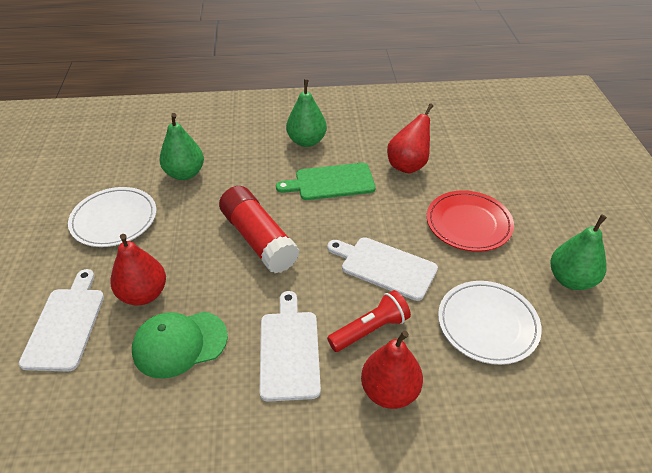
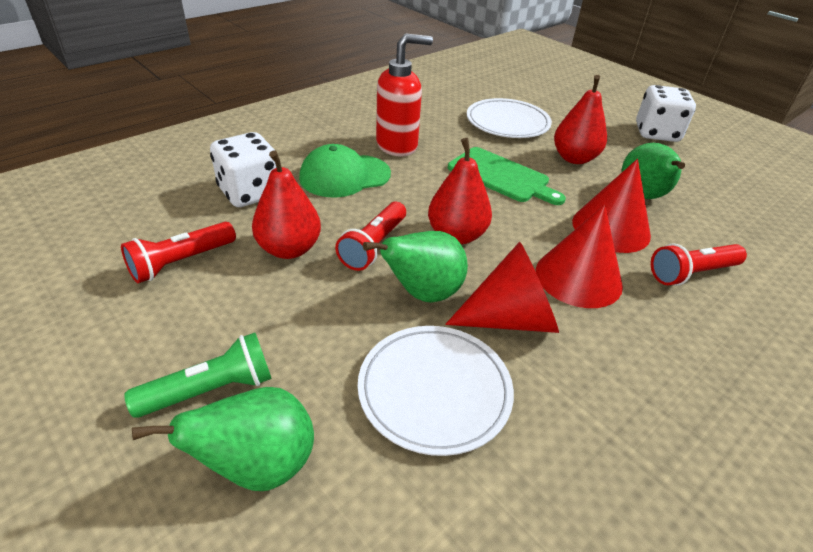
green flashlight: none = 0 -> [124,333,272,418] = 1
red cone: none = 0 -> [445,242,559,333] [536,205,623,308] [572,159,651,253] = 3
red flashlight: [327,290,411,352] = 1 -> [121,222,236,283] [335,202,406,271] [651,244,747,286] = 3
red glue stick: [219,186,299,273] = 1 -> none = 0
red plate: [427,190,514,252] = 1 -> none = 0
red soap dispenser: none = 0 -> [376,33,433,157] = 1
white cutting board: [19,269,104,371] [260,291,321,402] [327,237,438,301] = 3 -> none = 0
white dice: none = 0 -> [210,132,276,207] [636,85,696,142] = 2

